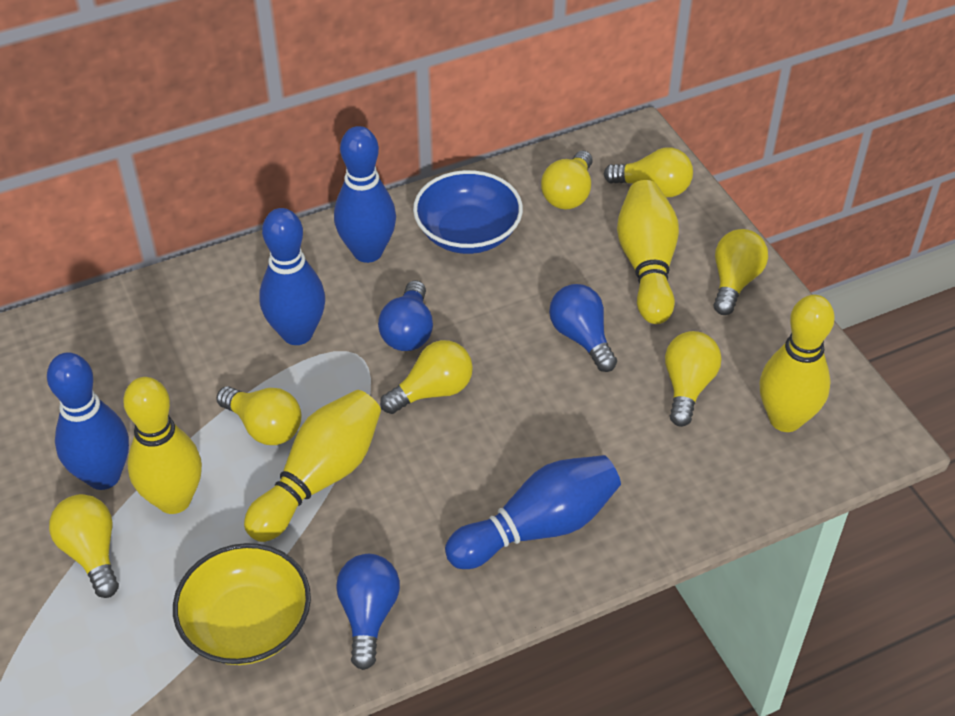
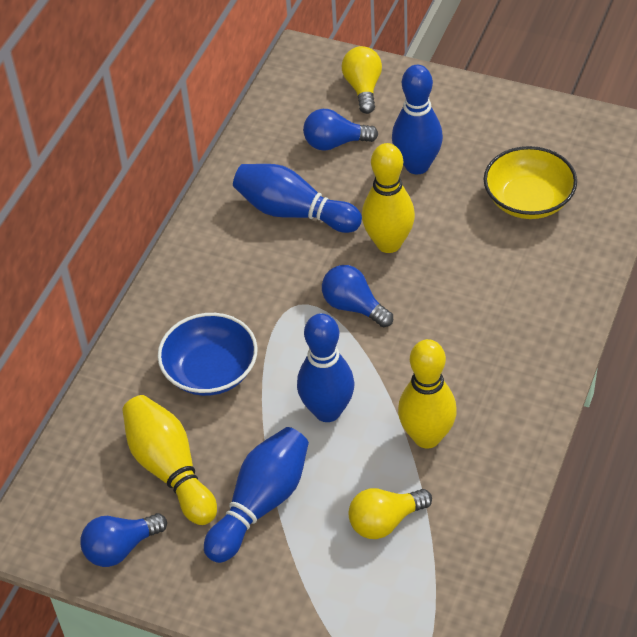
yellow bowling pin: [123,377,202,514] [244,390,381,542] [617,180,679,324] [760,295,835,432] = 4 -> [122,395,217,525] [362,143,415,253] [398,339,457,448] = 3
yellow light bulb: [49,494,119,598] [216,386,302,445] [380,340,473,414] [541,151,593,209] [604,147,693,197] [665,331,721,427] [714,229,768,315] = 7 -> [342,46,382,114] [348,488,432,539] = 2

